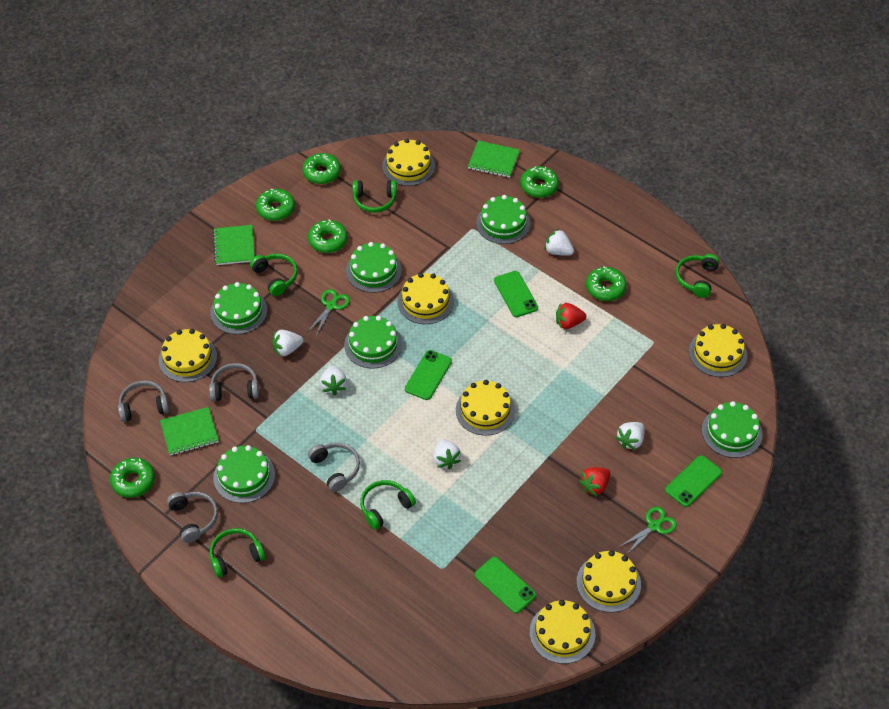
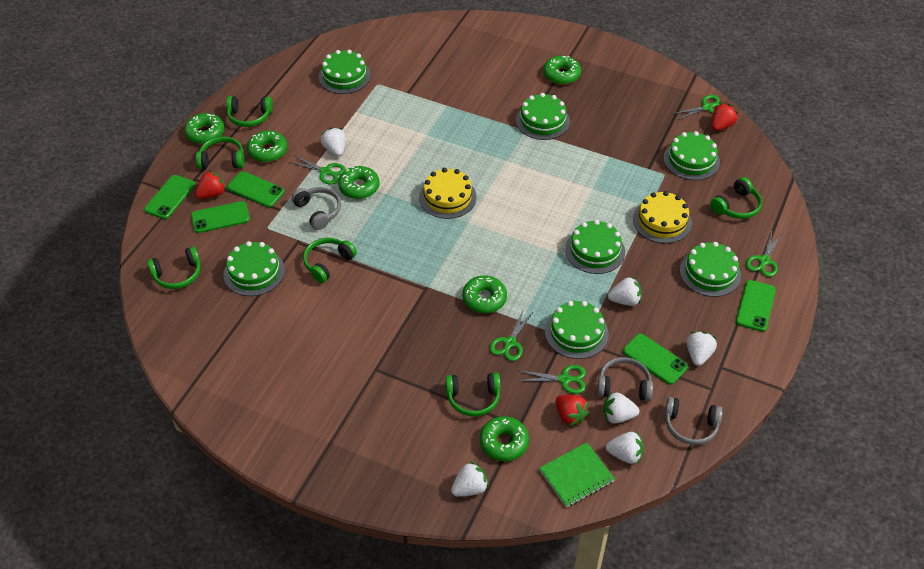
green cake: [210,282,267,334] [213,445,275,503] [344,316,402,369] [346,242,402,293] [476,195,531,244] [702,401,763,458] = 6 -> [224,241,285,296] [319,50,371,94] [516,93,570,140] [545,301,609,359] [565,220,625,274] [664,131,720,180] [680,242,741,297] = 7
green headphones: [210,528,266,578] [250,253,298,296] [353,180,397,213] [360,480,416,530] [675,254,720,298] = 5 -> [147,246,200,289] [196,136,244,169] [226,96,272,127] [303,238,357,283] [446,372,501,416] [710,177,762,219] = 6
green notebook: [160,407,219,456] [213,225,255,265] [468,141,520,178] = 3 -> [539,442,615,507] = 1
green phone: [405,350,452,400] [475,557,536,613] [494,271,538,317] [665,455,722,507] = 4 -> [144,175,195,219] [191,201,250,233] [227,171,285,207] [623,334,688,385] [736,280,776,332] = 5
green scissors: [308,289,350,336] [619,506,677,555] = 2 -> [290,155,346,185] [490,310,534,361] [519,365,586,394] [673,95,720,120] [746,232,782,277] = 5
grey headphones: [118,380,169,422] [167,492,218,543] [209,363,259,402] [308,442,360,492] = 4 -> [291,187,341,230] [597,357,653,401] [664,397,723,445] = 3
red strawberry: [556,303,586,329] [579,467,610,496] = 2 -> [195,170,226,199] [556,395,589,427] [712,103,738,131] = 3
white strawberry: [272,330,303,356] [320,366,347,395] [433,439,461,469] [544,229,574,256] [615,422,645,450] = 5 -> [321,127,346,157] [451,461,489,496] [603,391,639,424] [606,432,644,464] [608,277,642,306] [687,331,717,366] = 6
yellow cake: [159,329,217,382] [382,139,435,186] [397,273,454,324] [456,380,515,436] [530,600,596,664] [577,550,641,613] [689,324,747,377] = 7 -> [419,168,477,219] [633,191,692,243] = 2

